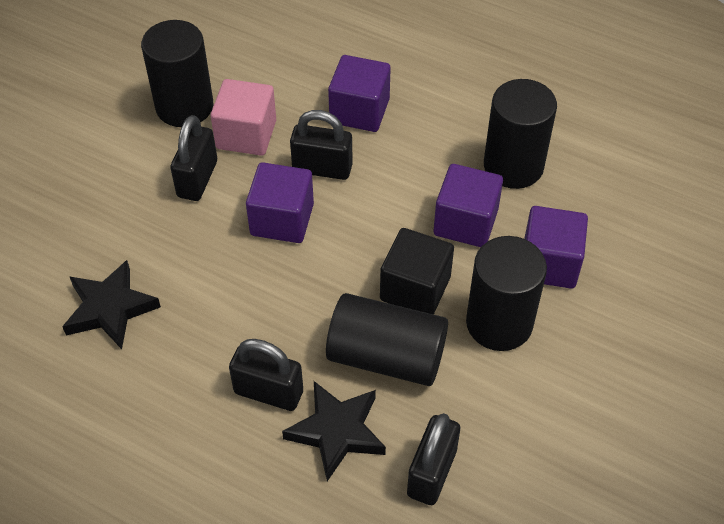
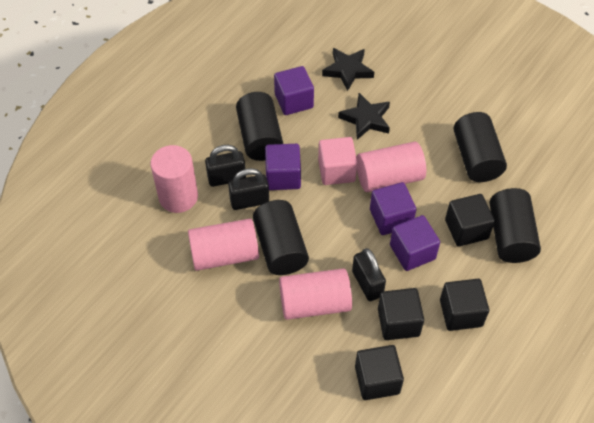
black cube: [380,228,454,314] = 1 -> [355,345,404,400] [378,288,424,340] [440,279,489,331] [445,194,495,246] = 4
black padlock: [170,115,217,201] [229,339,303,411] [290,110,353,180] [407,413,460,505] = 4 -> [205,145,246,187] [228,168,269,210] [352,248,386,301] = 3
pink cylinder: none = 0 -> [150,145,198,213] [188,219,259,271] [279,268,352,320] [357,142,426,192] = 4

